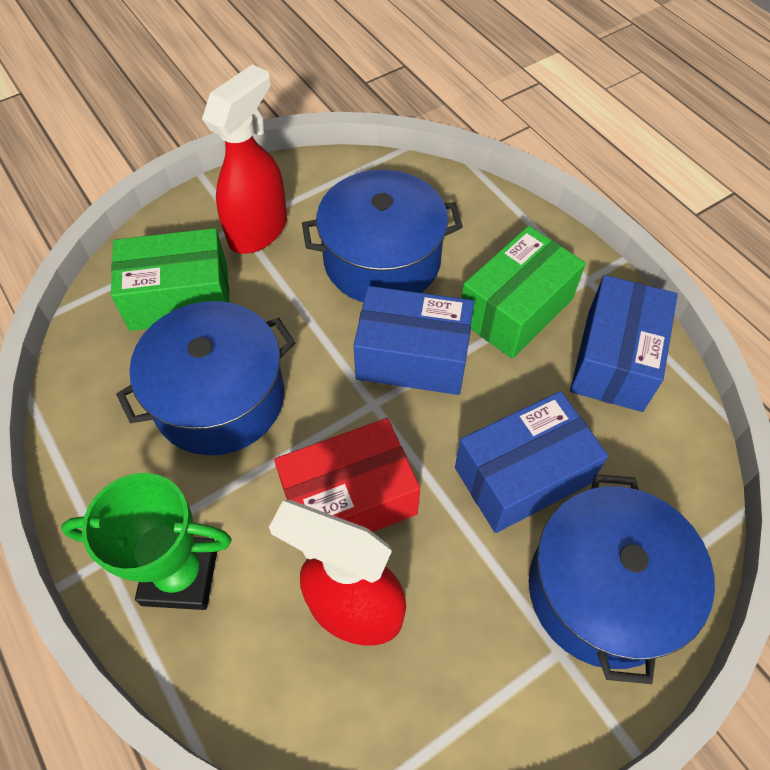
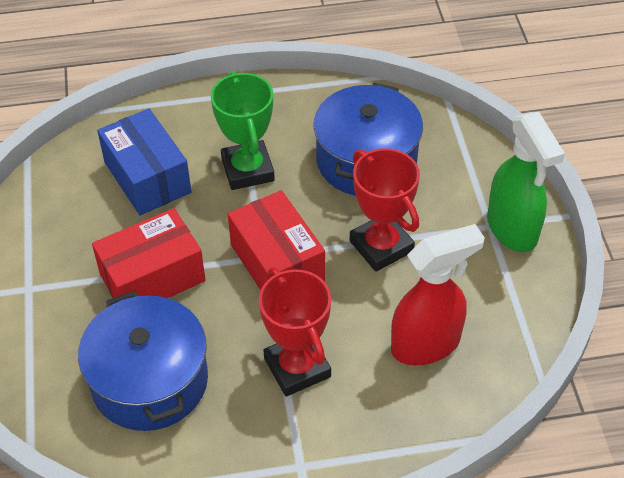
blue box: [353,286,474,395] [455,391,608,533] [570,275,678,412] = 3 -> [97,108,191,216] = 1
blue pot: [116,301,295,455] [302,170,463,302] [529,474,715,684] = 3 -> [78,291,208,431] [313,83,423,196] = 2
green box: [111,228,229,331] [461,226,586,359] = 2 -> none = 0
green spray bottle: none = 0 -> [487,112,565,252] = 1
red box: [274,418,420,532] = 1 -> [92,208,206,298] [228,190,325,290] = 2
red spray bottle: [202,64,287,254] [269,500,406,646] = 2 -> [391,224,485,365] = 1
red trophy: none = 0 -> [259,267,331,397] [350,148,420,272] = 2

